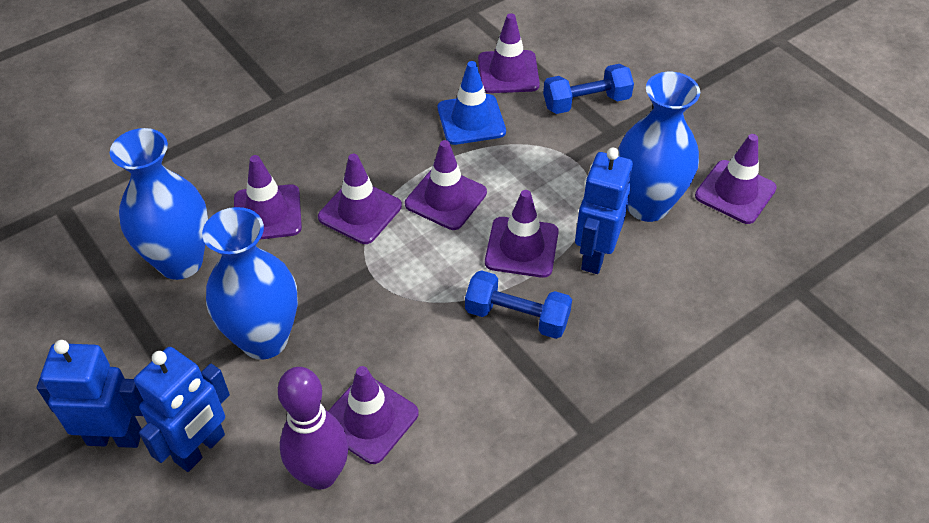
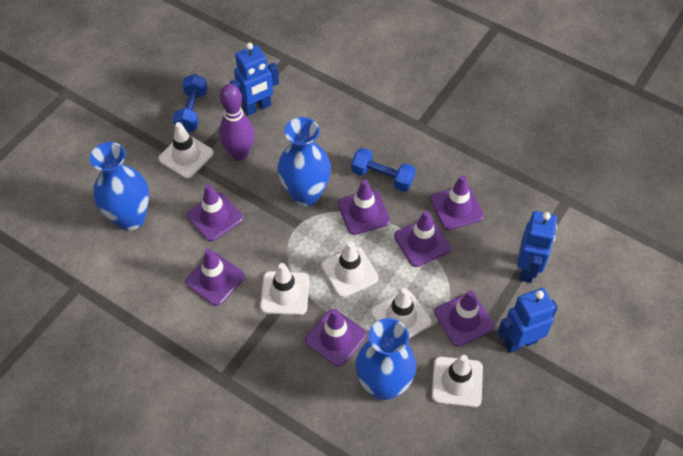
blue traffic cone: [438,61,506,145] = 1 -> none = 0
white traffic cone: none = 0 -> [159,122,214,179] [260,263,309,315] [321,241,379,298] [371,288,432,339] [432,355,483,407] = 5

